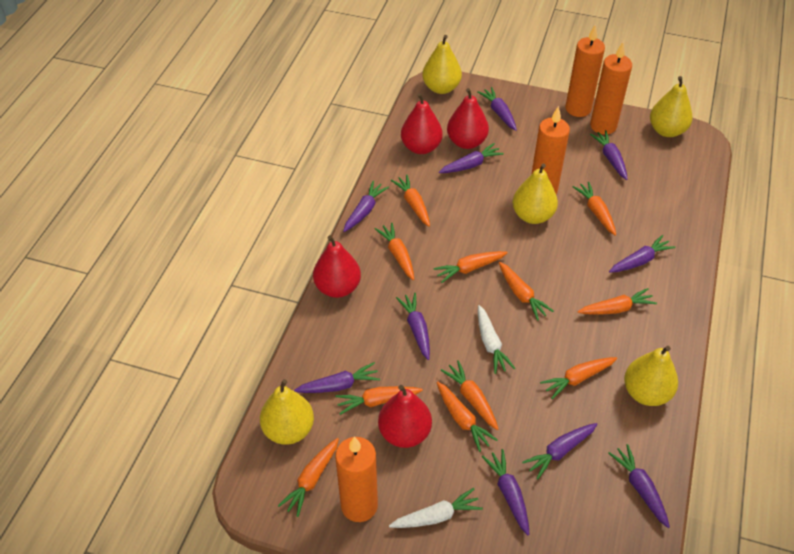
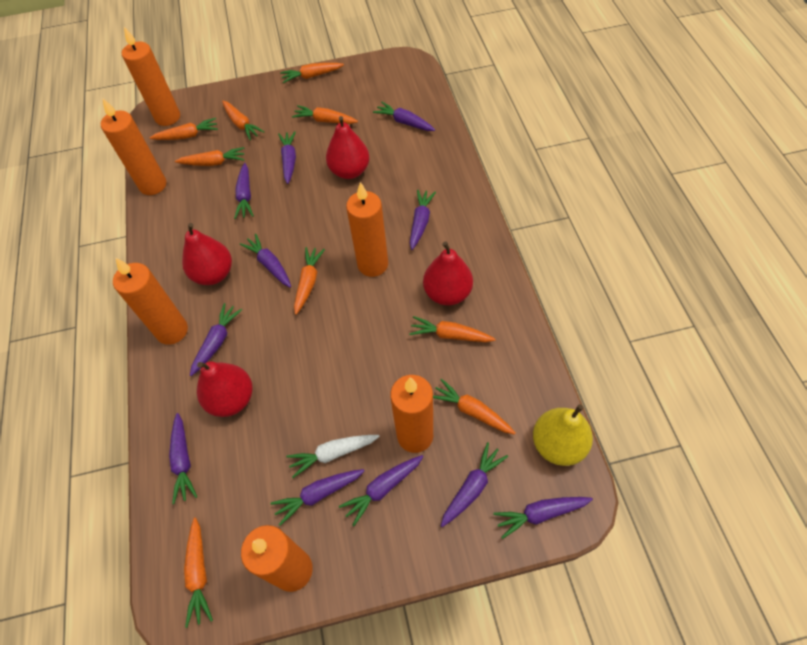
orange candle: [335,436,378,522] [531,106,570,194] [565,24,605,117] [590,42,632,135] = 4 -> [101,98,166,195] [113,258,188,345] [122,27,180,126] [241,525,313,592] [346,182,388,277] [390,375,433,453] = 6
orange carrot: [278,438,339,517] [336,386,423,415] [375,223,414,280] [391,174,430,227] [433,251,508,283] [437,381,498,452] [440,360,498,430] [499,262,554,320] [540,357,617,399] [573,182,616,236] [577,288,657,315] = 11 -> [149,118,218,140] [175,147,245,166] [184,517,213,628] [222,101,265,140] [280,63,344,83] [292,105,358,124] [294,247,325,315] [409,316,495,342] [433,379,515,435] = 9
purple carrot: [294,362,380,393] [344,181,389,232] [396,293,430,360] [439,143,504,173] [477,87,517,131] [482,449,529,535] [522,423,598,480] [590,130,628,180] [608,444,670,528] [609,235,676,273] = 10 -> [169,413,197,504] [190,303,242,376] [234,163,254,219] [240,233,291,288] [271,469,364,526] [278,131,296,184] [339,455,424,526] [373,102,435,131] [410,190,436,250] [441,442,508,527] [493,497,593,539] = 11
white carrot: [389,488,483,528] [478,305,515,374] = 2 -> [286,435,380,478] = 1
yellow pear: [260,379,314,445] [422,35,462,94] [513,164,558,224] [624,346,678,406] [650,76,693,137] = 5 -> [533,404,593,466] = 1

